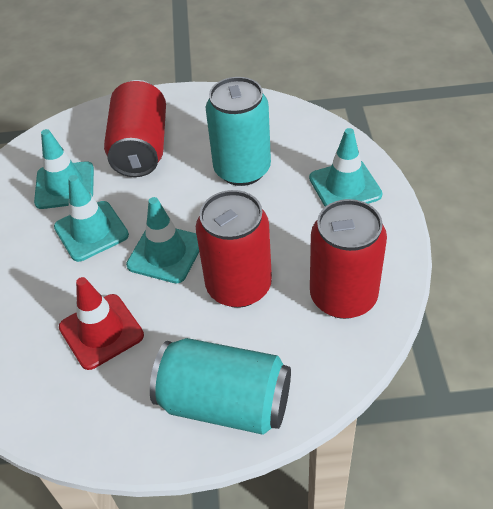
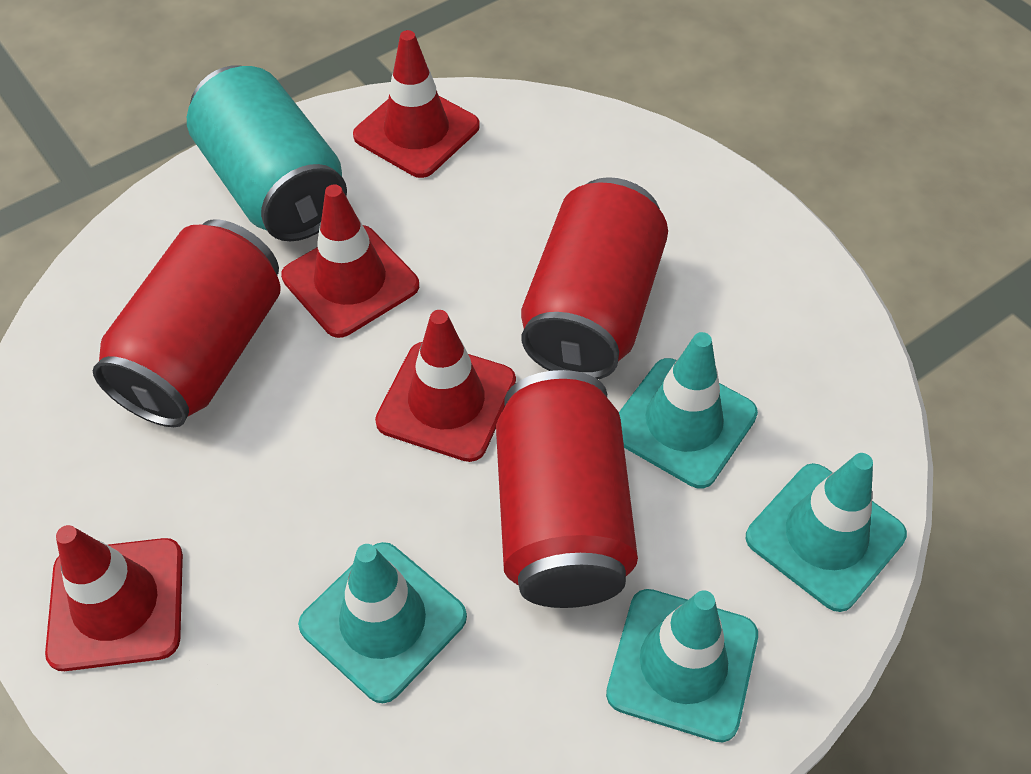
red traffic cone: [59,277,144,370] = 1 -> [45,525,183,671] [281,184,419,338] [353,30,480,178] [375,310,516,462] = 4
turquoise can: [150,338,291,435] [206,77,271,186] = 2 -> [187,65,347,241] = 1

